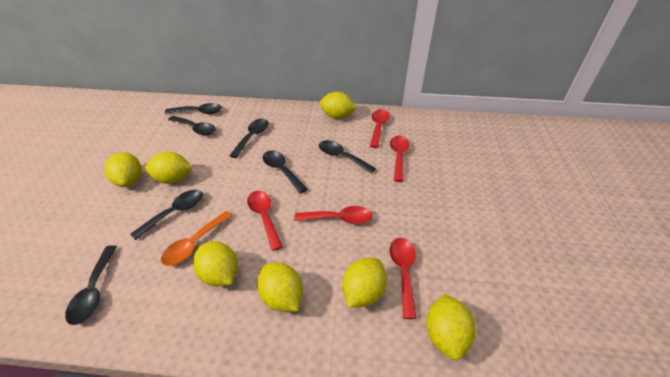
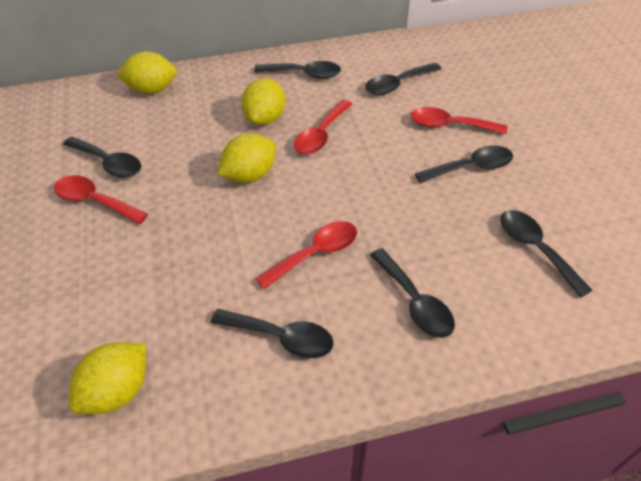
orange spoon: [161,211,232,266] = 1 -> none = 0
red spoon: [247,191,283,251] [295,206,372,224] [370,109,390,148] [389,238,417,319] [390,136,409,182] = 5 -> [54,175,148,224] [255,221,357,289] [294,100,352,154] [411,107,507,134] = 4
yellow lemon: [104,152,142,187] [145,152,193,184] [193,241,238,287] [257,263,303,312] [320,92,357,119] [342,258,387,308] [426,294,475,360] = 7 -> [69,342,146,414] [117,51,177,94] [218,133,276,183] [241,78,285,125] = 4

